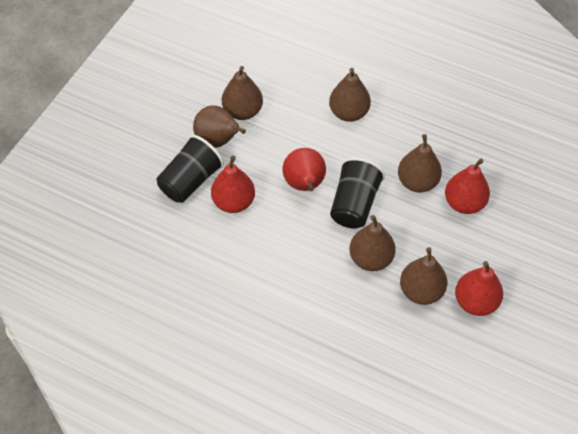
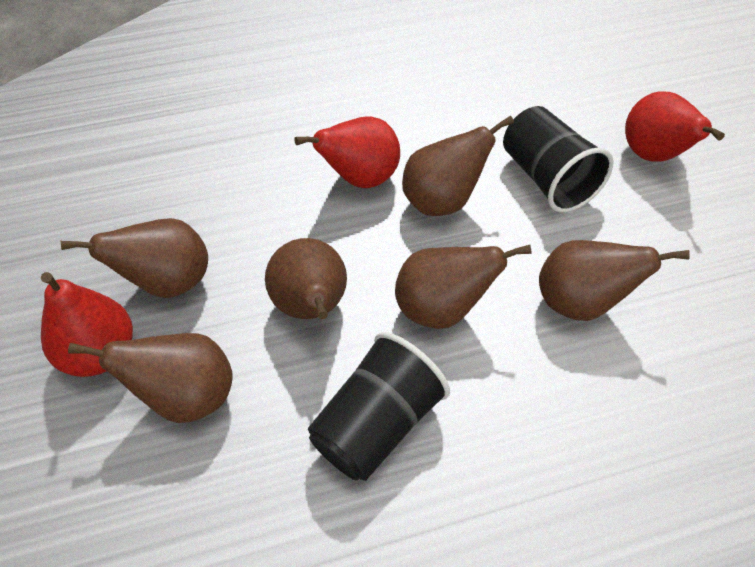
red pear: [211,155,255,213] [283,148,326,191] [445,158,490,214] [455,261,503,316] = 4 -> [41,272,133,377] [294,116,400,188] [625,91,725,162] = 3

